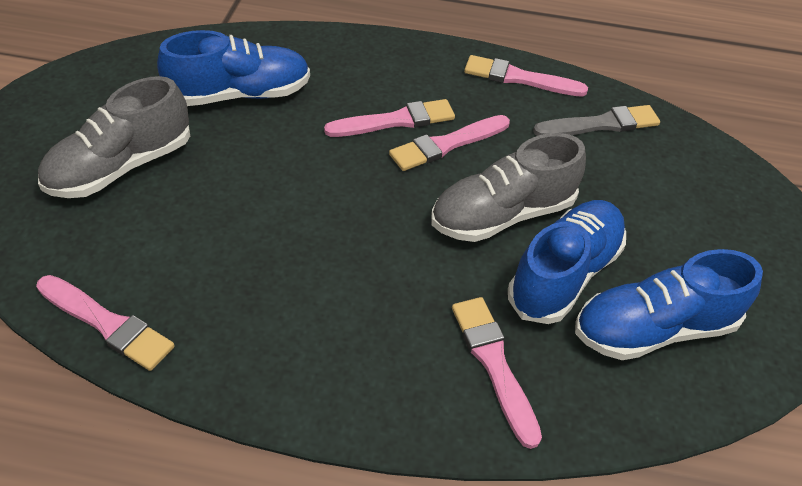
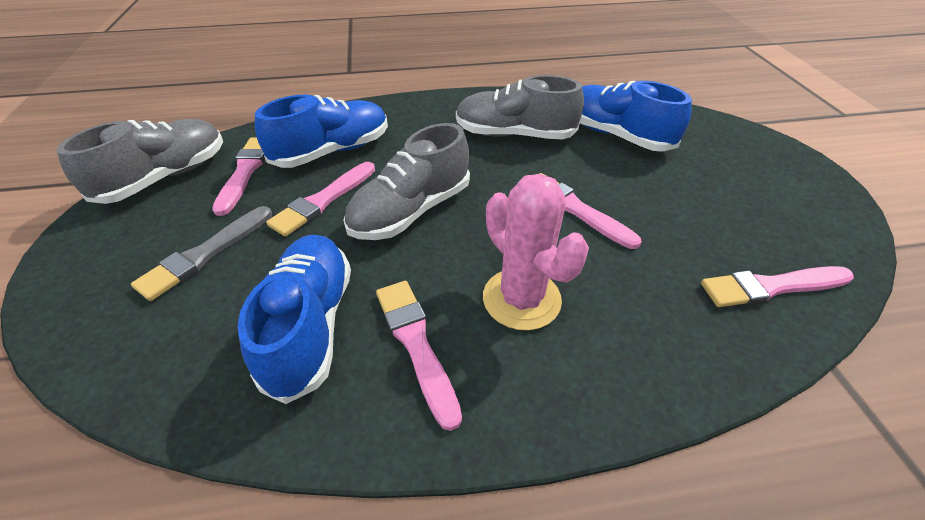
grey shoe: [38,76,190,198] [431,133,586,242] = 2 -> [57,119,223,204] [343,123,470,240] [456,75,584,140] = 3
pink cactus: none = 0 -> [483,174,589,330] = 1

